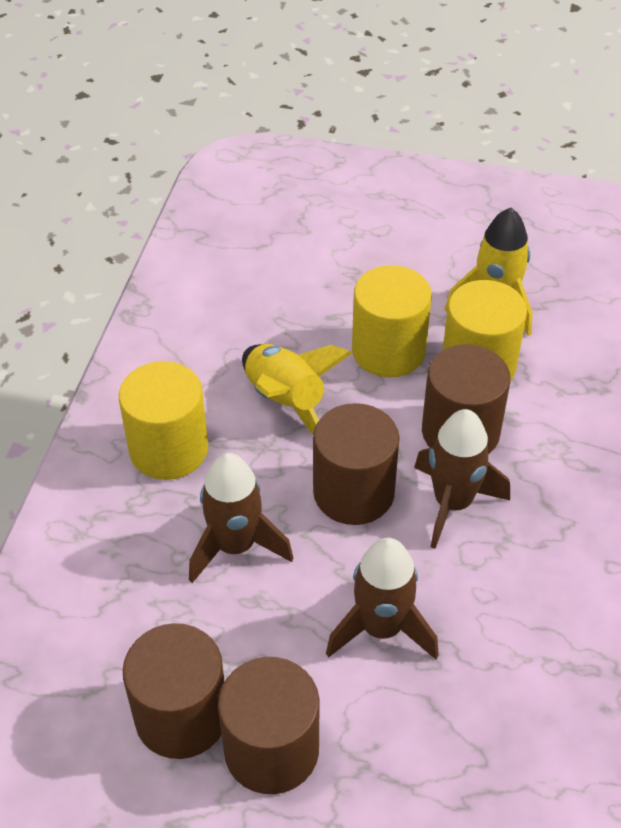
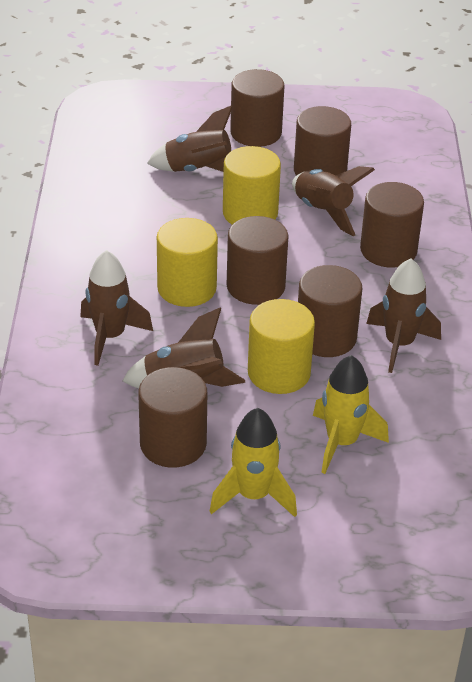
brown cylinder: [123,623,225,759] [218,657,320,794] [313,403,399,525] [422,344,511,454] = 4 -> [138,367,207,468] [227,216,289,305] [230,69,284,147] [294,106,351,175] [298,265,363,357] [360,182,424,268] = 6
brown rocket: [189,453,293,583] [326,538,439,659] [414,409,510,549] = 3 -> [80,250,153,366] [122,308,245,388] [147,105,233,172] [292,166,375,236] [366,258,441,373] = 5

